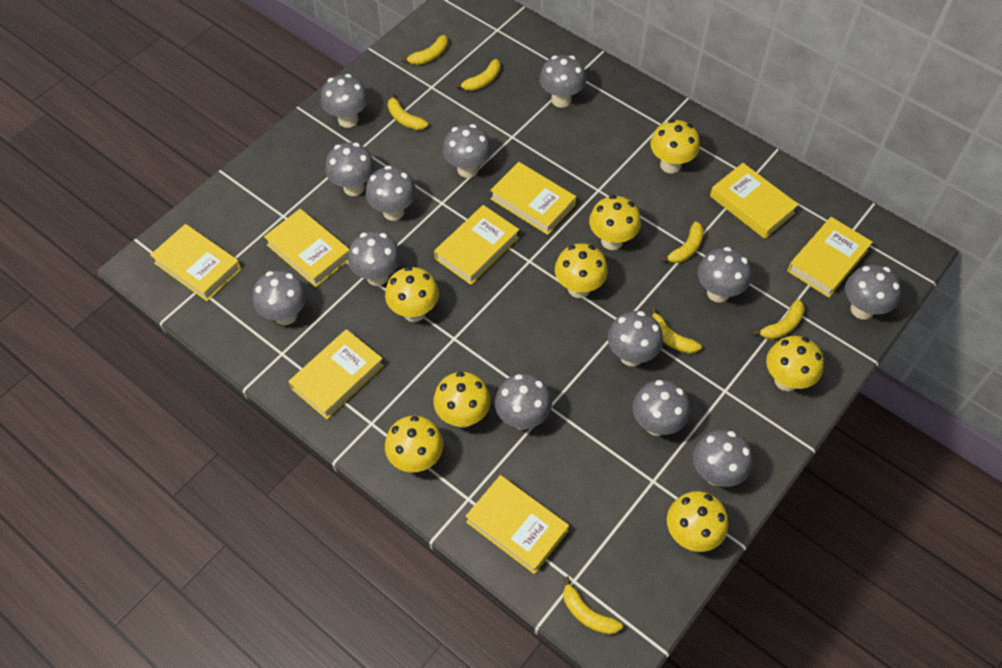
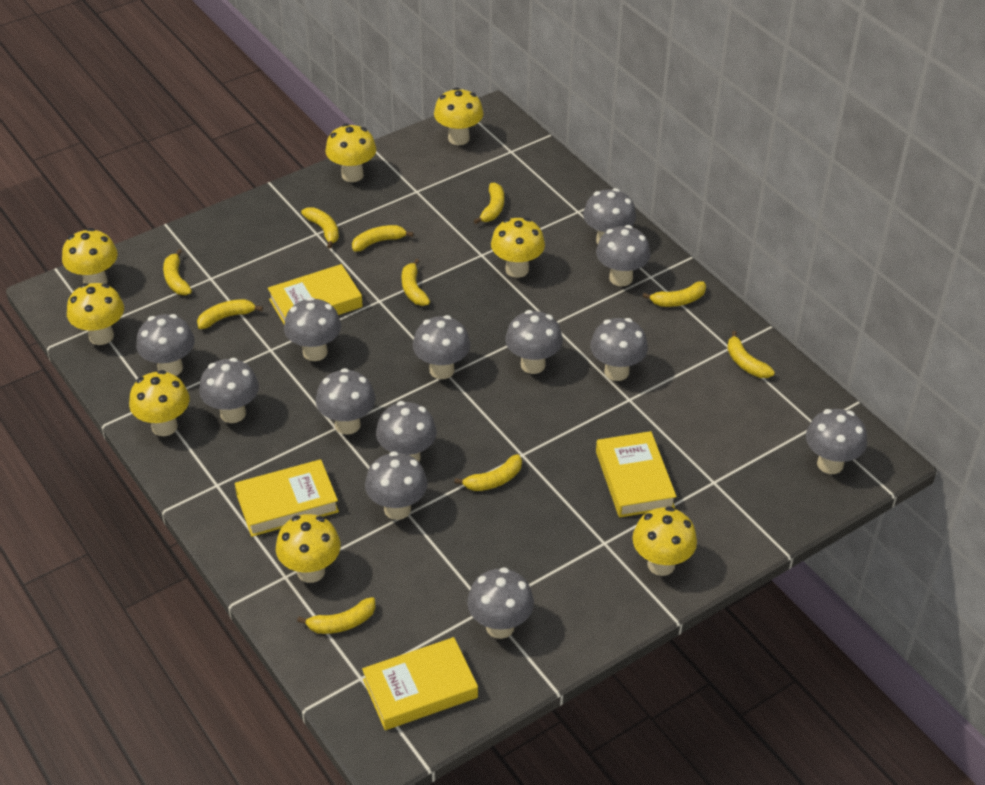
yellow banana: [388,93,428,130] [401,35,448,65] [455,59,501,91] [563,576,623,635] [651,307,702,354] [660,221,704,263] [752,299,805,340] = 7 -> [163,249,192,295] [197,299,263,329] [297,597,376,634] [301,207,339,249] [352,225,414,252] [402,259,430,306] [454,454,522,491] [474,183,504,224] [643,281,706,307] [727,331,775,378] = 10
yellow book: [150,224,241,301] [264,209,349,287] [288,329,384,419] [434,205,519,285] [466,475,569,574] [490,162,576,235] [710,163,799,239] [787,217,873,298] = 8 -> [235,459,339,537] [268,264,363,324] [362,637,478,730] [596,431,677,517] = 4

